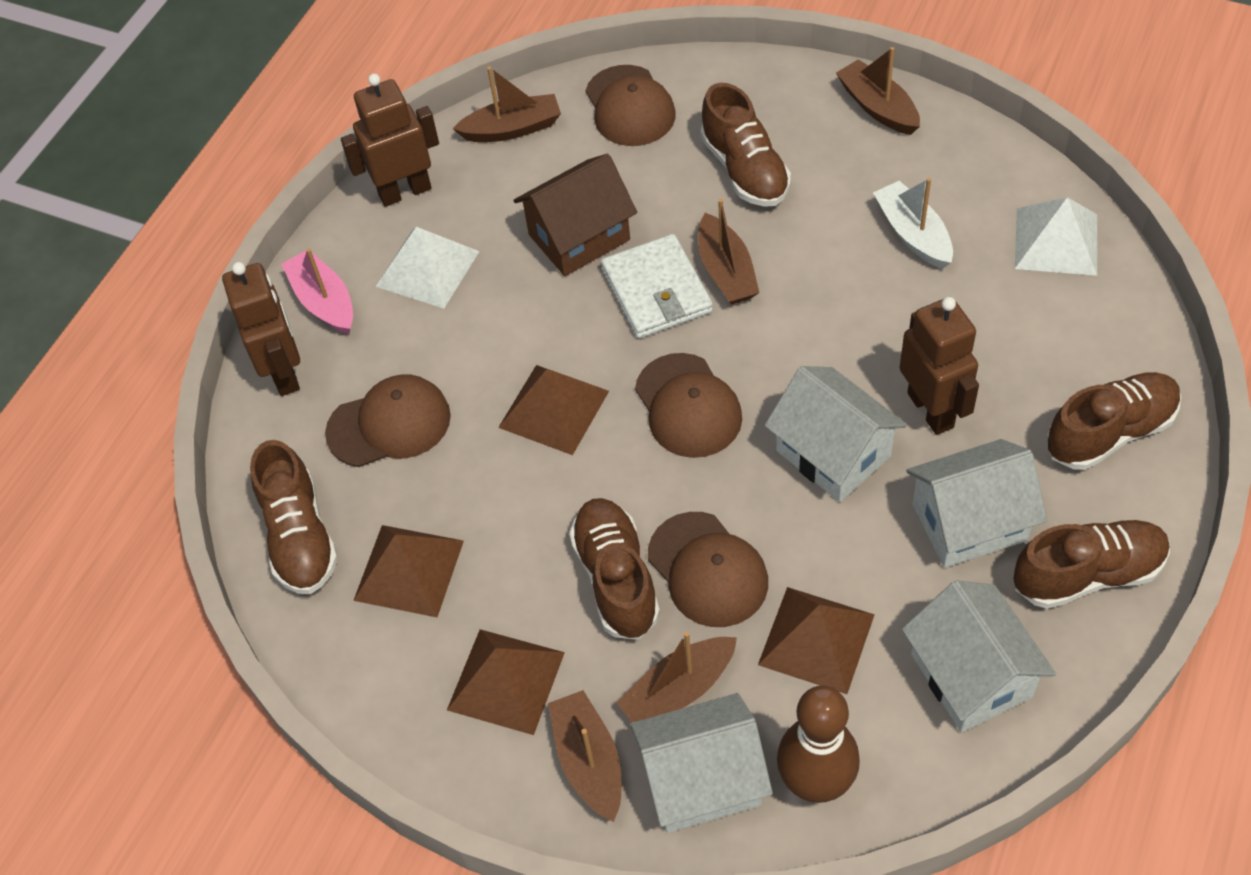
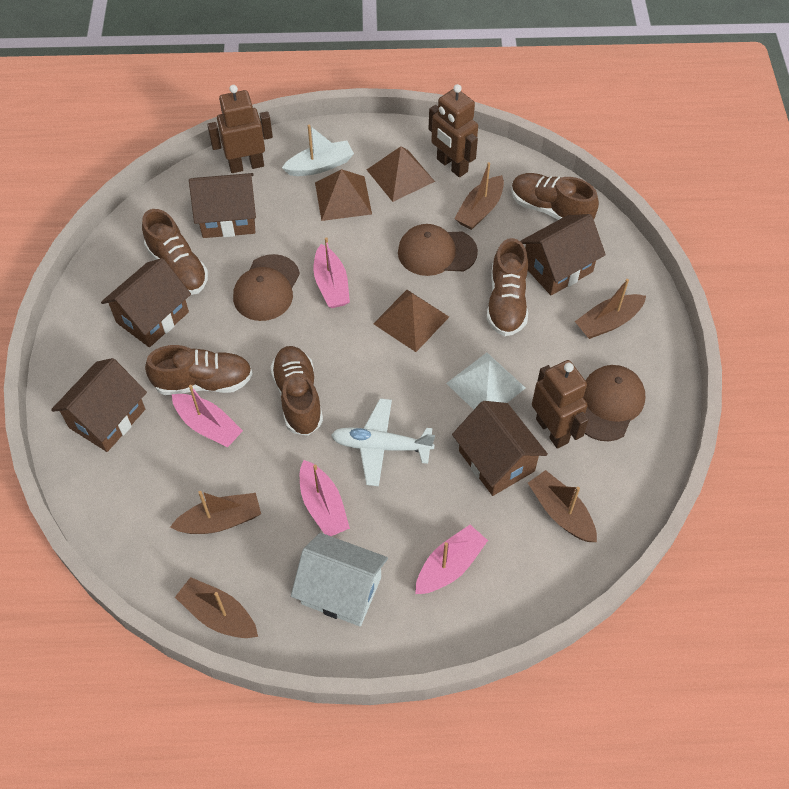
brown bowling pin: [777,685,860,803] = 1 -> none = 0
brown cap: [325,375,451,467] [586,65,676,146] [635,353,742,458] [648,512,768,627] = 4 -> [233,254,300,321] [398,224,478,276] [583,365,645,441] = 3
brown house: [513,154,637,276] = 1 -> [51,358,147,452] [101,258,191,347] [189,173,256,238] [452,401,548,496] [520,214,606,295] = 5
brown pyramid: [353,525,464,617] [447,629,565,735] [498,365,609,455] [758,587,875,694] = 4 -> [315,169,372,221] [367,146,435,202] [373,290,449,352] = 3
pink boat: [281,248,353,334] = 1 -> [172,385,243,447] [300,460,350,536] [313,237,350,308] [415,525,488,594] = 4
white house: [630,693,773,833] [765,366,907,502] [902,580,1056,732] [906,439,1047,568] = 4 -> [291,533,388,626] = 1
white plane: none = 0 -> [331,398,435,486] = 1
white pyramid: [375,227,479,309] [1015,197,1097,276] = 2 -> [446,353,526,410] = 1
white wallet: [601,234,713,339] = 1 -> none = 0

